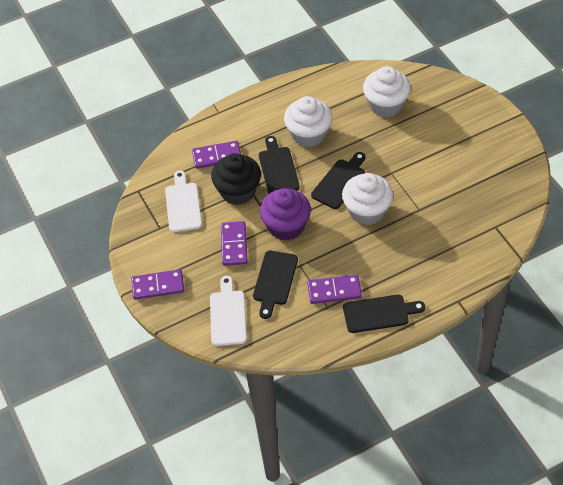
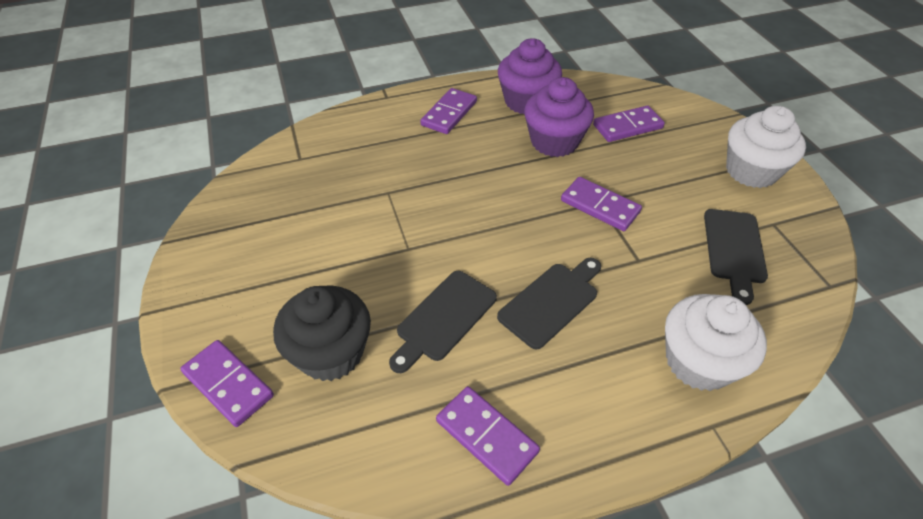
black cutting board: [253,251,298,319] [259,136,300,193] [311,152,366,209] [343,295,425,333] = 4 -> [389,271,497,373] [497,258,601,349] [704,209,768,305] = 3
purple cupcake: [260,188,311,241] = 1 -> [498,38,562,114] [524,77,594,157] = 2
purple domino: [131,269,184,300] [192,141,241,169] [221,221,248,266] [307,275,362,304] = 4 -> [180,340,274,427] [421,88,477,134] [436,386,540,486] [561,177,642,231] [593,105,665,142] = 5
white cupcake: [284,96,332,147] [342,173,393,225] [363,66,411,117] = 3 -> [665,294,767,391] [726,106,806,188] = 2
white cutting board: [165,171,202,232] [210,276,247,346] = 2 -> none = 0

